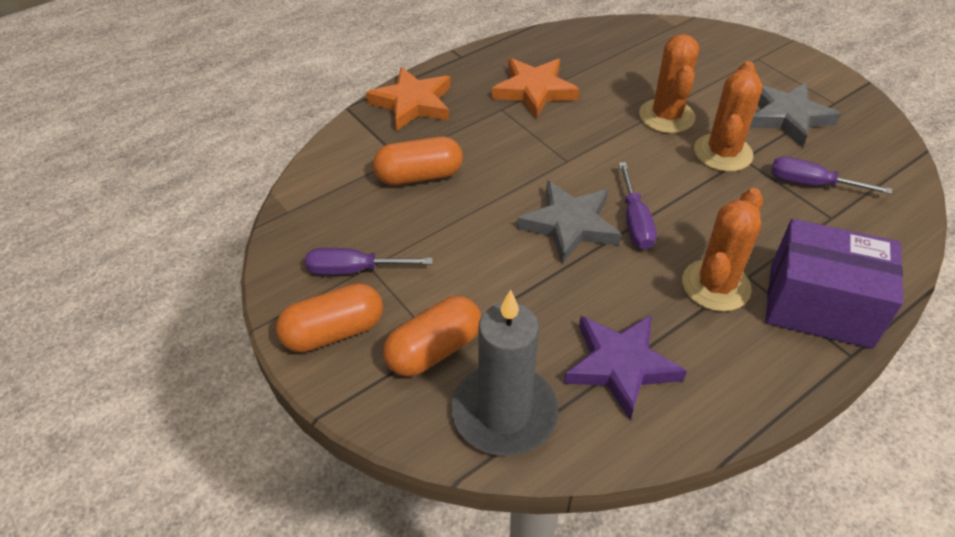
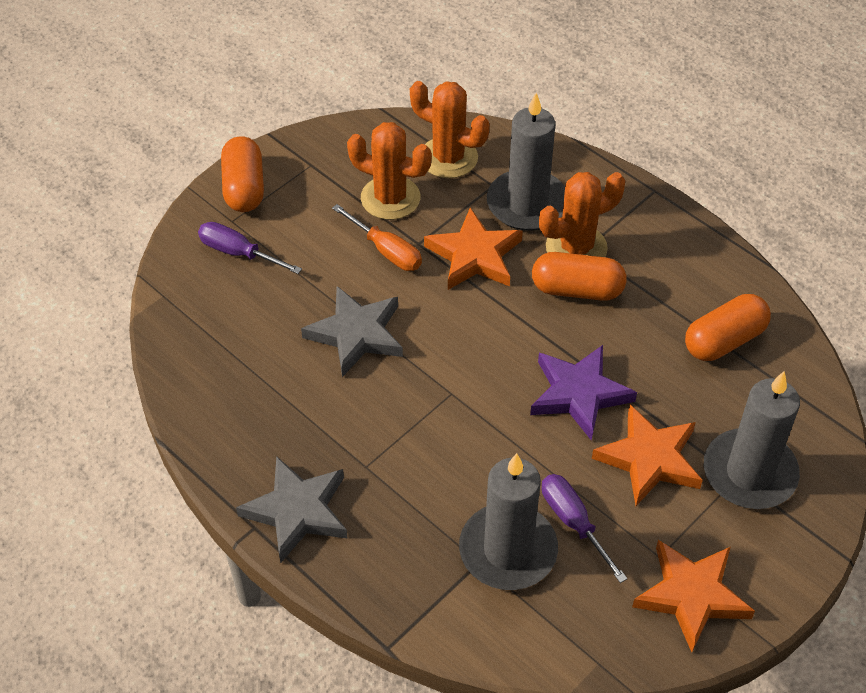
grey candle: [451,290,558,456] = 1 -> [459,453,558,590] [487,93,565,231] [704,371,800,509] = 3
orange screwdriver: none = 0 -> [332,204,422,271] = 1
orange star: [366,67,451,131] [492,58,580,119] = 2 -> [424,208,523,290] [592,405,703,506] [632,540,755,652] = 3
purple box: [765,219,903,349] = 1 -> none = 0
purple screwdriver: [305,248,433,275] [619,162,657,250] [771,157,892,194] = 3 -> [198,222,302,274] [542,474,627,583] = 2

